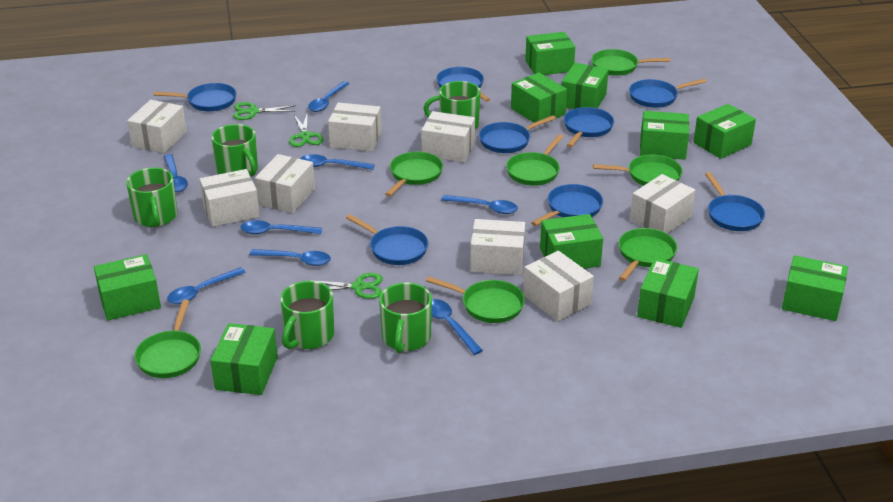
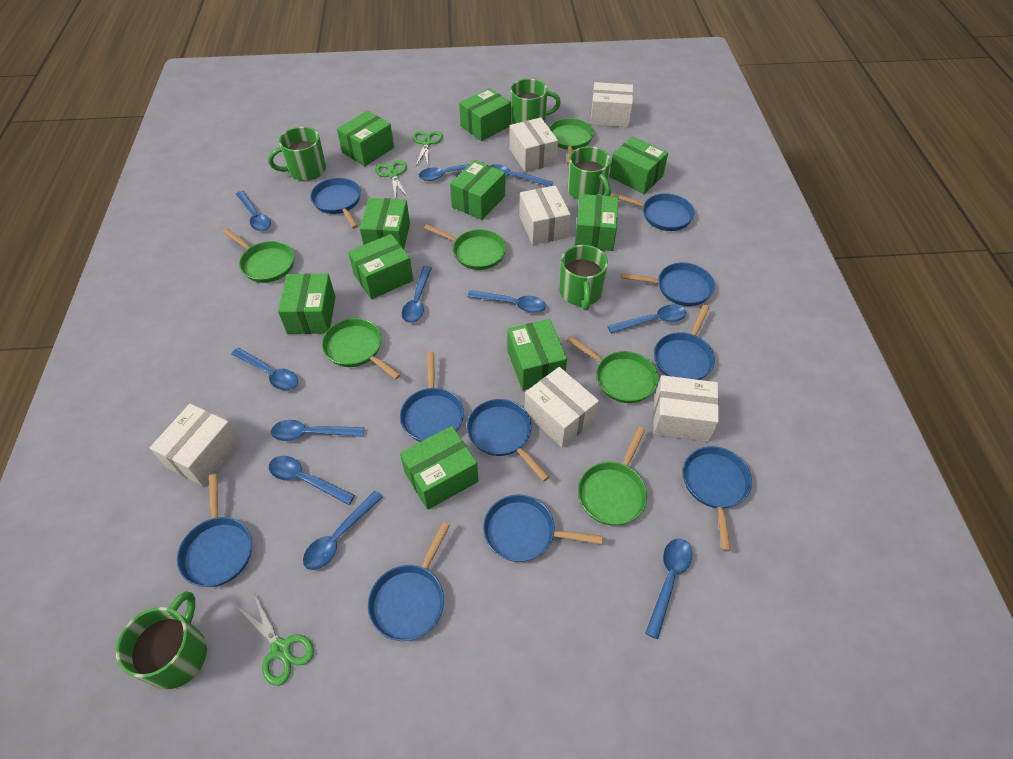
blue pan: [154,83,237,112] [346,214,429,265] [436,67,490,102] [479,115,556,153] [531,184,603,226] [564,107,614,147] [629,79,706,108] [705,172,765,231] = 8 -> [177,474,252,587] [310,178,361,229] [368,522,450,641] [400,352,464,442] [467,399,549,482] [483,495,603,562] [611,193,695,231] [621,262,715,306] [654,304,715,380] [683,446,752,552] = 10
blue spoon: [164,154,188,192] [167,267,246,304] [241,220,322,234] [249,249,331,266] [300,154,375,170] [308,81,350,112] [432,299,483,355] [441,195,518,214] = 8 -> [231,348,298,390] [236,191,271,231] [269,456,355,505] [271,420,364,441] [303,491,382,570] [401,266,432,323] [419,162,483,181] [467,290,546,313] [490,164,553,187] [608,305,687,333] [645,538,692,639] = 11
green pan: [135,299,201,378] [385,152,443,197] [426,276,525,323] [506,134,564,186] [592,49,670,76] [593,155,683,186] [618,228,677,281] = 7 -> [223,228,294,283] [322,318,401,379] [424,224,506,270] [549,118,594,165] [567,336,658,403] [578,427,647,526] = 6
white box: [127,100,187,153] [199,169,260,227] [255,154,315,213] [328,103,381,151] [421,111,475,163] [470,219,525,275] [523,251,594,322] [630,174,695,234] = 8 -> [150,403,240,486] [509,117,558,172] [519,185,571,245] [525,367,599,448] [590,82,633,127] [653,375,719,442] = 6

